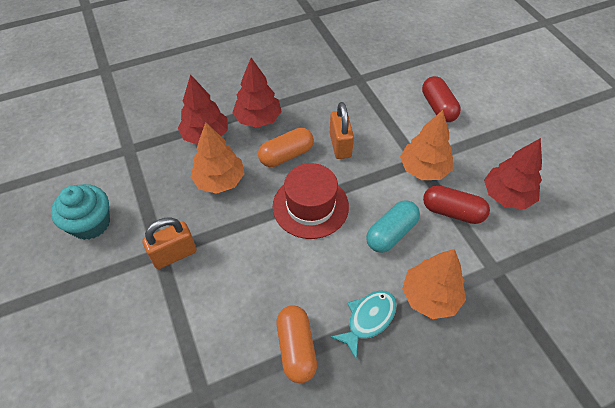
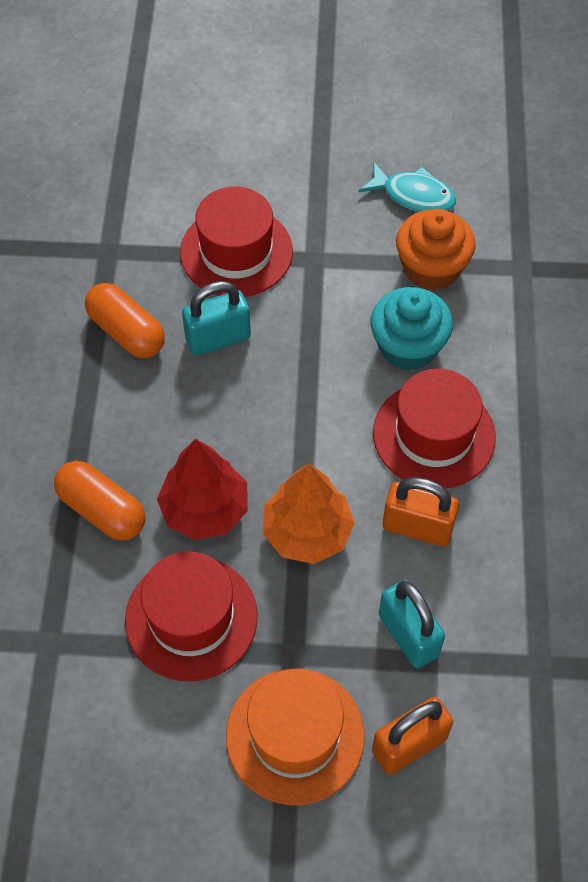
orange cupcake: none = 0 -> [396,209,476,291] = 1
orange hat: none = 0 -> [226,668,365,805] = 1
orange tree: [190,122,245,194] [400,110,453,180] [402,249,466,319] = 3 -> [262,463,355,564] = 1
red capsule: [422,76,461,122] [423,185,490,224] = 2 -> none = 0
red hat: [273,163,349,239] = 1 -> [125,551,258,681] [180,186,293,297] [373,369,496,488] = 3
red tree: [178,74,228,145] [233,58,282,128] [484,138,542,209] = 3 -> [157,439,248,540] = 1
turquoise capsule: [366,200,420,253] = 1 -> none = 0
turquoise padlock: none = 0 -> [182,281,251,356] [379,580,445,668] = 2

